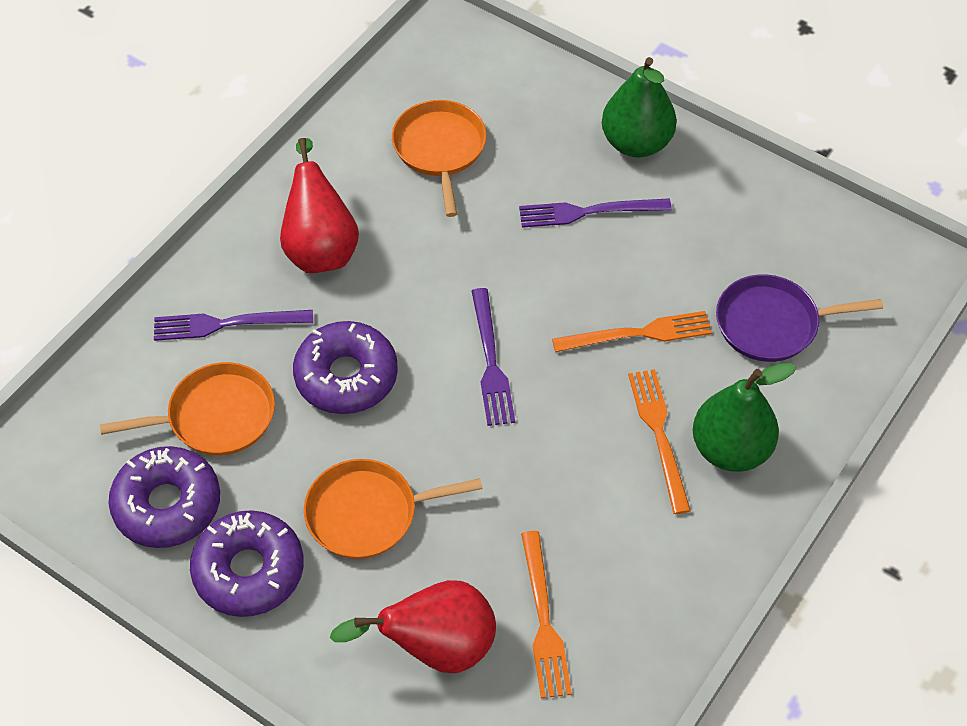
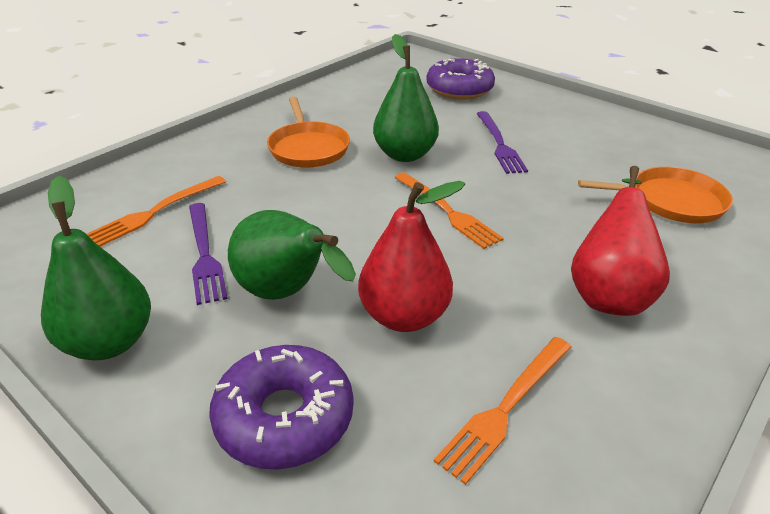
green pear: [602,57,677,157] [693,363,796,472] = 2 -> [41,176,151,360] [228,210,356,300] [373,34,439,162] = 3
orange pan: [100,362,275,455] [304,459,483,559] [392,100,486,217] = 3 -> [267,97,350,167] [578,167,733,223] = 2
purple donut: [109,446,220,548] [190,510,304,617] [293,321,398,414] = 3 -> [209,345,353,470] [426,58,495,99] = 2
purple fork: [154,310,313,341] [472,288,515,426] [519,198,672,228] = 3 -> [189,203,228,305] [476,111,528,174] = 2
purple pan: [716,274,883,362] = 1 -> none = 0

